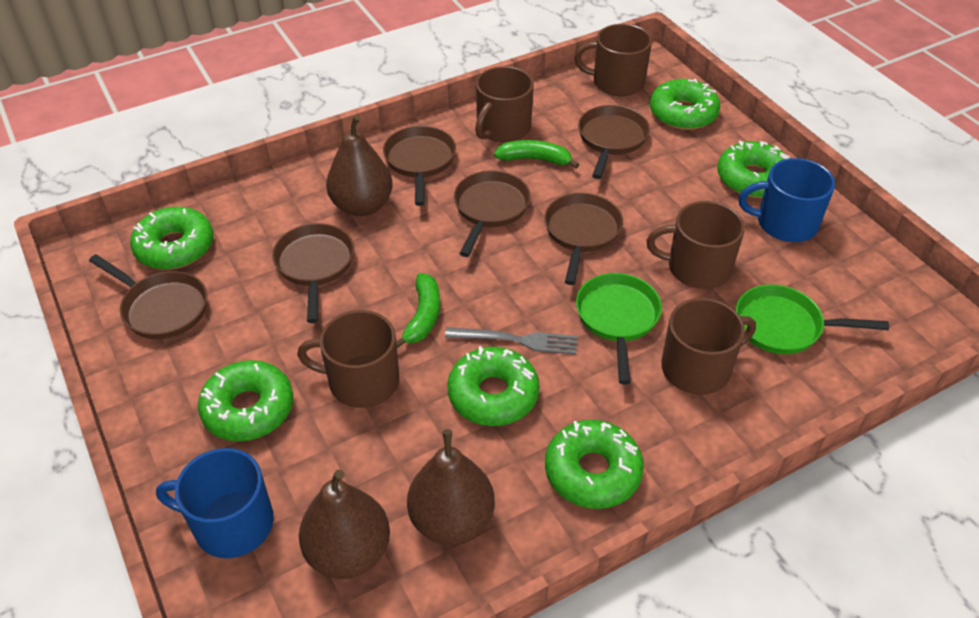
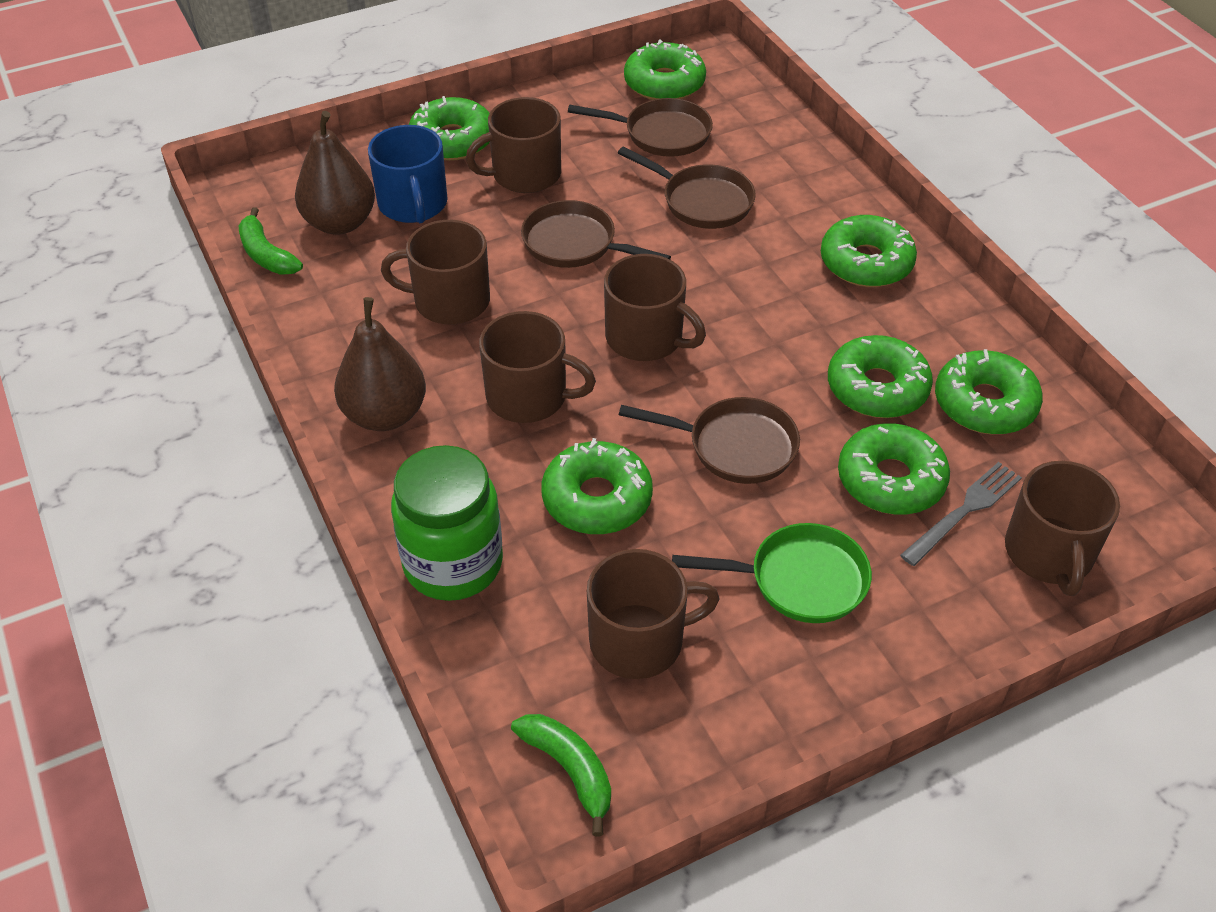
blue mug: [156,448,274,558] [739,158,835,242] = 2 -> [368,125,448,223] = 1
brown mug: [297,310,399,408] [475,66,534,142] [574,24,652,96] [646,201,745,289] [661,298,756,395] = 5 -> [381,220,490,325] [466,97,561,193] [479,311,596,423] [587,549,720,679] [604,254,706,361] [1005,461,1120,596] = 6
brown pan: [89,254,207,339] [272,223,354,323] [383,126,456,206] [454,170,531,257] [544,193,623,285] [578,105,650,179] = 6 -> [521,200,671,268] [568,98,713,157] [618,146,756,229] [619,397,800,484] = 4
brown pear: [299,470,390,579] [326,115,393,216] [407,429,495,545] = 3 -> [295,111,375,235] [334,297,426,431] = 2
green donut: [130,207,213,270] [198,360,293,441] [447,346,540,426] [545,420,644,509] [650,79,720,130] [717,141,790,198] = 6 -> [409,96,490,161] [541,438,653,534] [624,40,706,100] [821,215,917,287] [828,335,933,418] [838,423,950,515] [935,349,1043,435] = 7
green jar: none = 0 -> [391,445,503,601] = 1
green pan: [576,273,662,385] [736,284,889,354] = 2 -> [672,523,872,623] = 1

